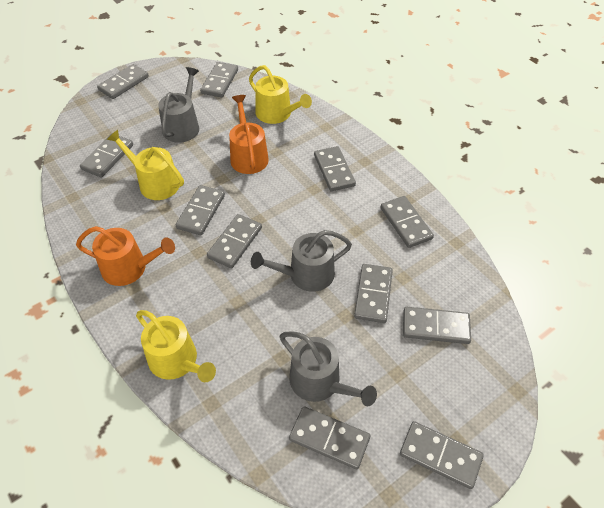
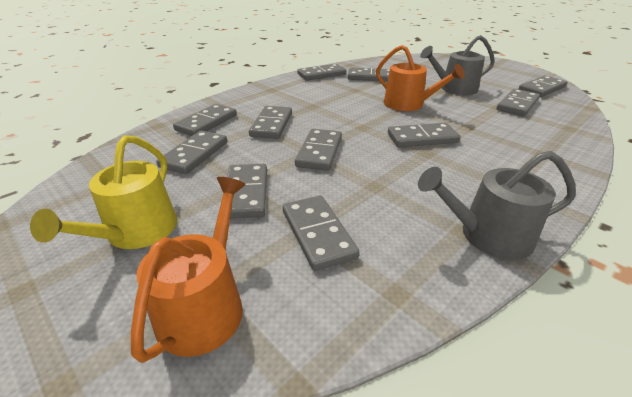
grey watering can: [158,67,199,143] [251,230,352,292] [280,331,377,406] = 3 -> [418,151,576,260] [420,35,495,95] = 2
yellow watering can: [107,130,184,200] [136,310,216,382] [249,65,312,124] = 3 -> [30,135,177,249] = 1

